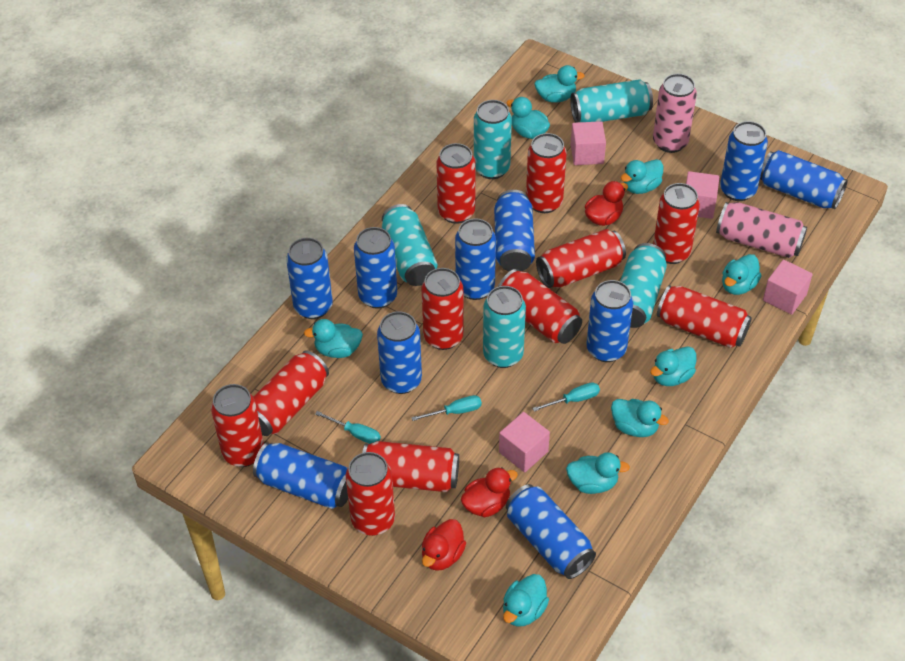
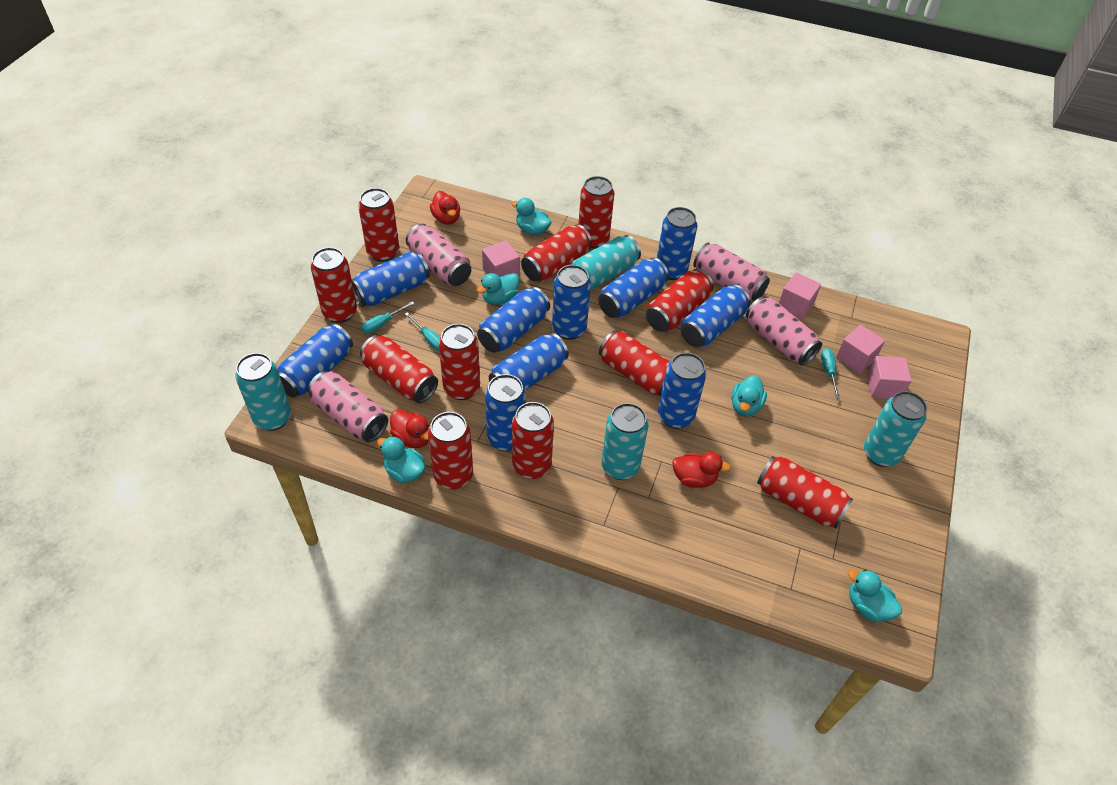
pink can: [653,74,697,153] [716,202,807,258] = 2 -> [308,371,388,442] [406,224,471,286] [693,243,770,301] [746,296,822,366] = 4
turquoise can: [382,204,437,286] [474,100,512,179] [483,286,526,368] [570,79,653,123] [620,243,667,328] = 5 -> [235,353,291,431] [571,235,641,290] [601,403,648,480] [864,391,927,467] = 4
turquoise duck: [304,319,363,358] [503,574,549,627] [506,97,550,139] [534,65,585,102] [566,452,630,494] [611,399,669,437] [621,159,663,194] [650,346,696,386] [722,254,762,295] = 9 -> [377,436,425,483] [477,273,519,305] [511,198,552,235] [731,375,767,417] [848,569,902,622] = 5

